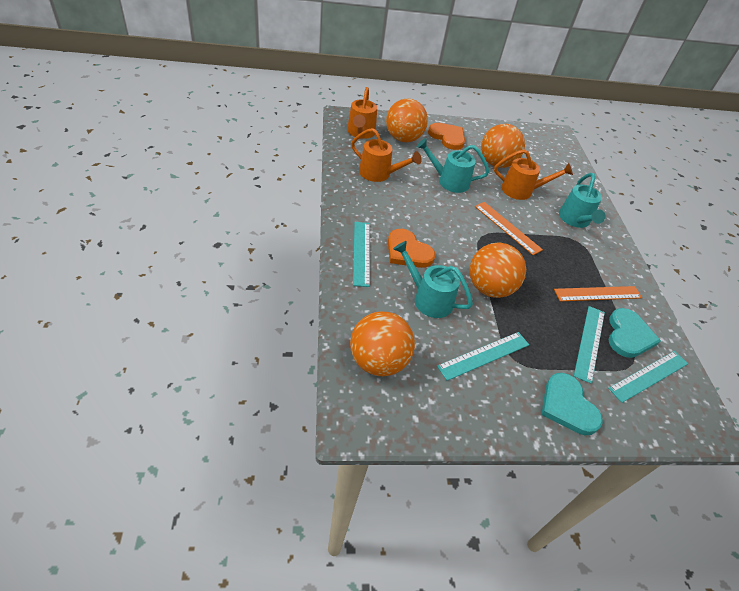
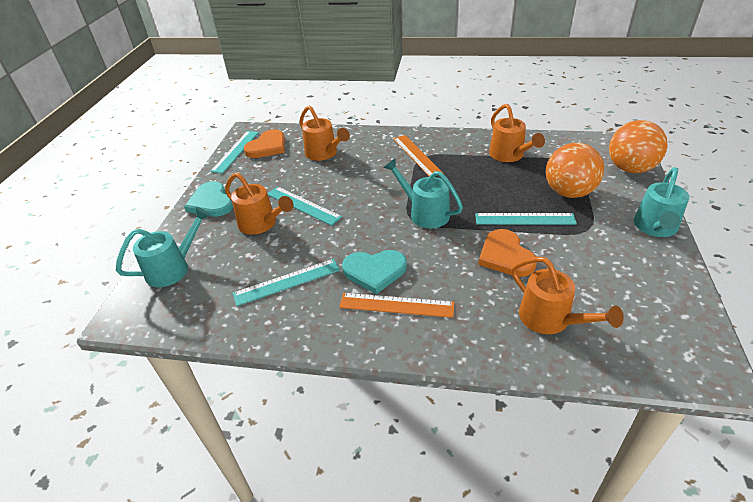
orange ball: [350,311,415,376] [386,99,428,142] [470,243,526,298] [481,124,525,168] = 4 -> [546,143,604,198] [609,120,668,173] = 2
orange watering can: [347,87,377,139] [351,128,422,182] [494,149,573,200] = 3 -> [225,173,294,235] [299,105,350,161] [489,104,545,162] [511,257,624,334] = 4

